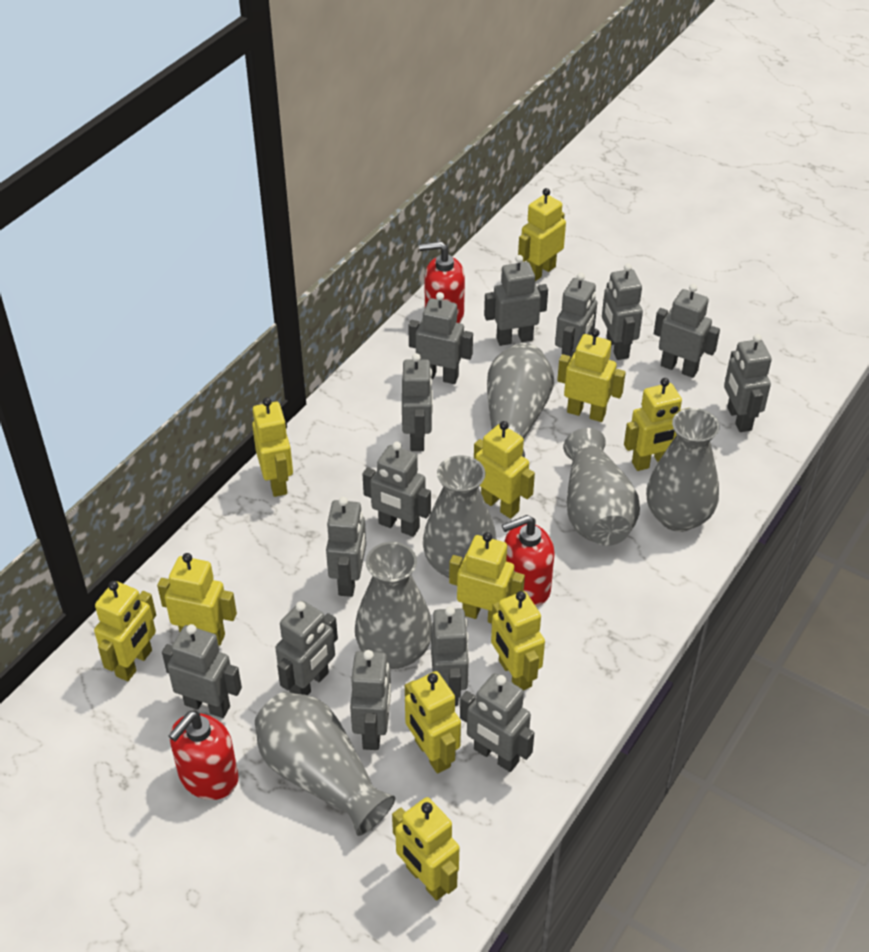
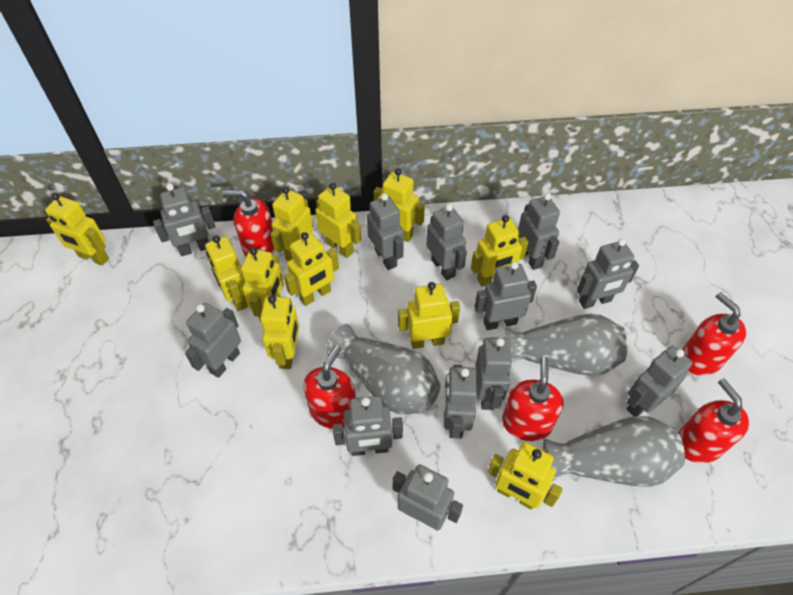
grey robot: [162,624,242,718] [275,601,338,695] [326,497,366,597] [350,650,391,750] [363,442,431,537] [402,353,433,451] [408,292,473,384] [431,606,469,706] [460,673,534,772] [484,255,548,346] [555,273,597,360] [602,263,643,360] [654,284,720,378] [724,334,772,432] = 14 -> [153,184,216,256] [185,303,241,378] [333,396,403,456] [367,193,404,270] [392,464,463,531] [426,204,467,280] [444,365,477,439] [474,262,537,330] [475,337,513,410] [518,193,560,270] [577,238,639,309] [627,346,693,416] = 12
grey vase: [255,692,395,836] [355,542,432,669] [423,455,497,578] [487,343,554,458] [563,428,640,546] [646,408,720,532] = 6 -> [326,324,441,414] [504,314,627,376] [543,416,685,487] = 3
red soap dispenser: [168,711,238,800] [419,241,465,323] [502,515,555,607] = 3 -> [222,190,274,256] [303,345,356,429] [502,356,564,441] [678,378,749,463] [682,292,746,376] = 5

